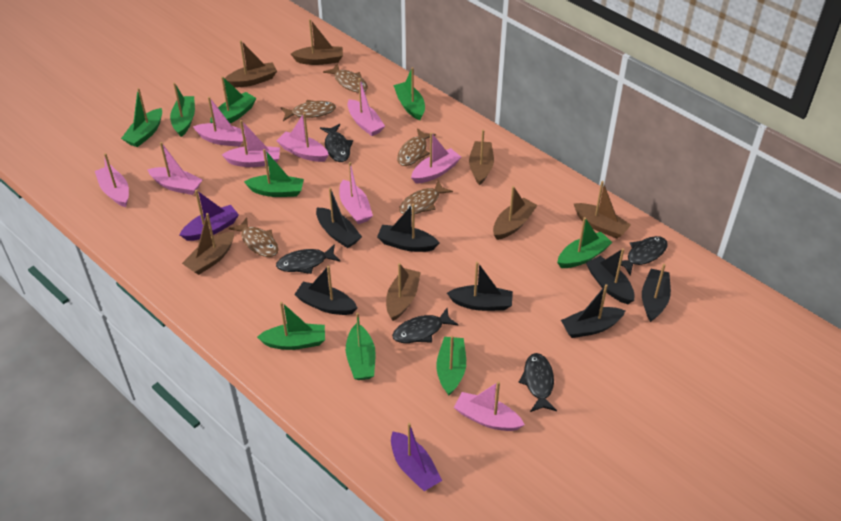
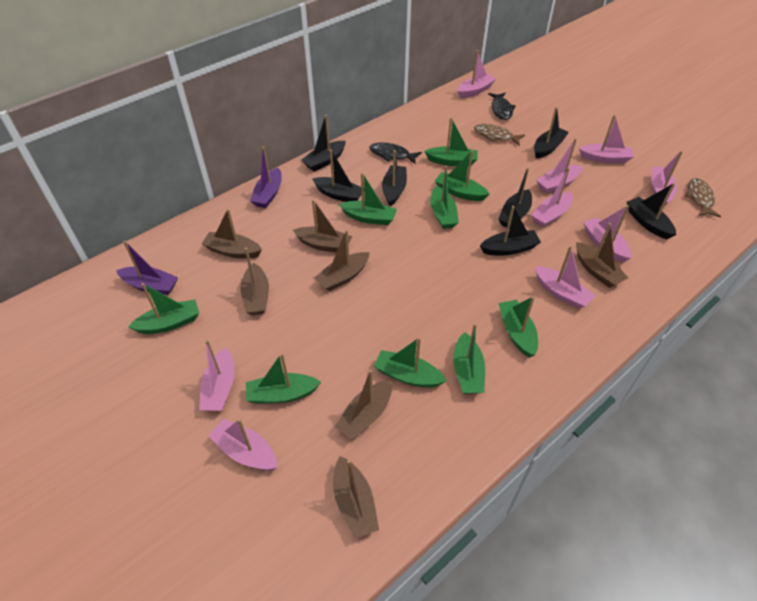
black fish: [276,244,341,274] [320,124,353,162] [392,308,459,343] [518,353,557,412] [621,236,668,275] = 5 -> [369,142,422,165] [488,93,516,120] = 2
brown fish: [229,217,279,257] [281,100,336,121] [323,63,368,93] [397,128,436,166] [399,181,453,215] = 5 -> [474,124,525,146] [685,178,721,217] = 2

